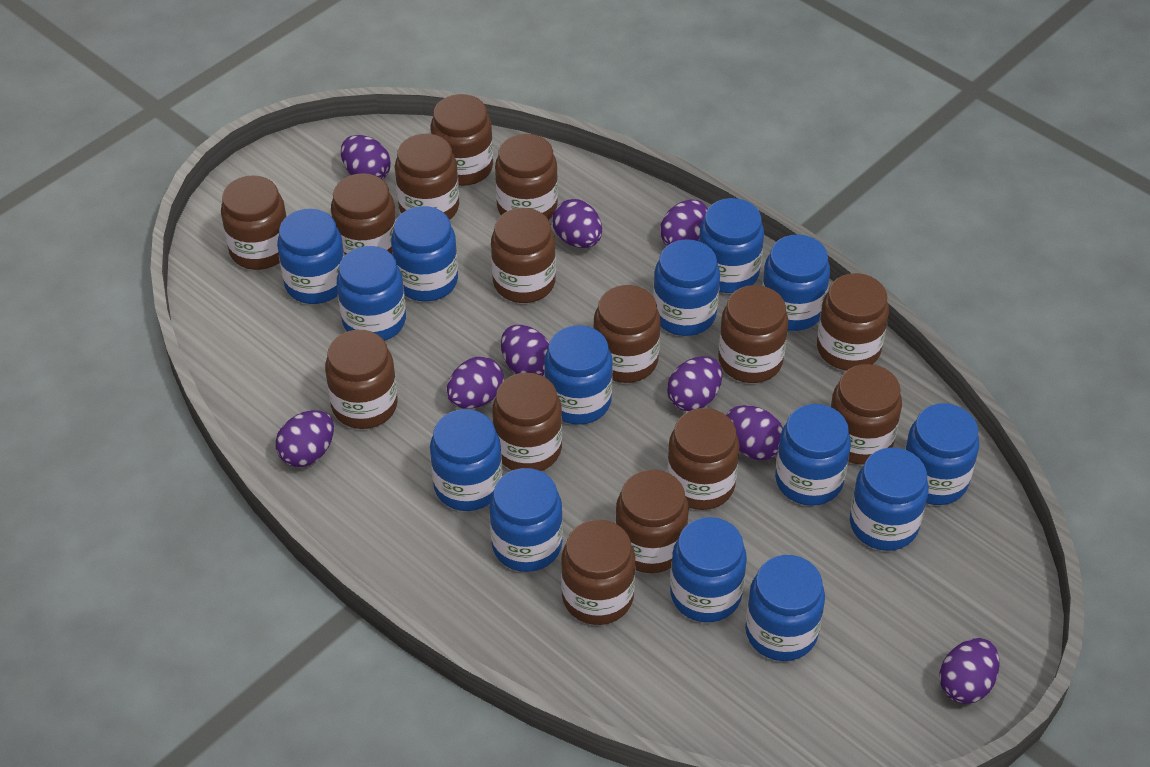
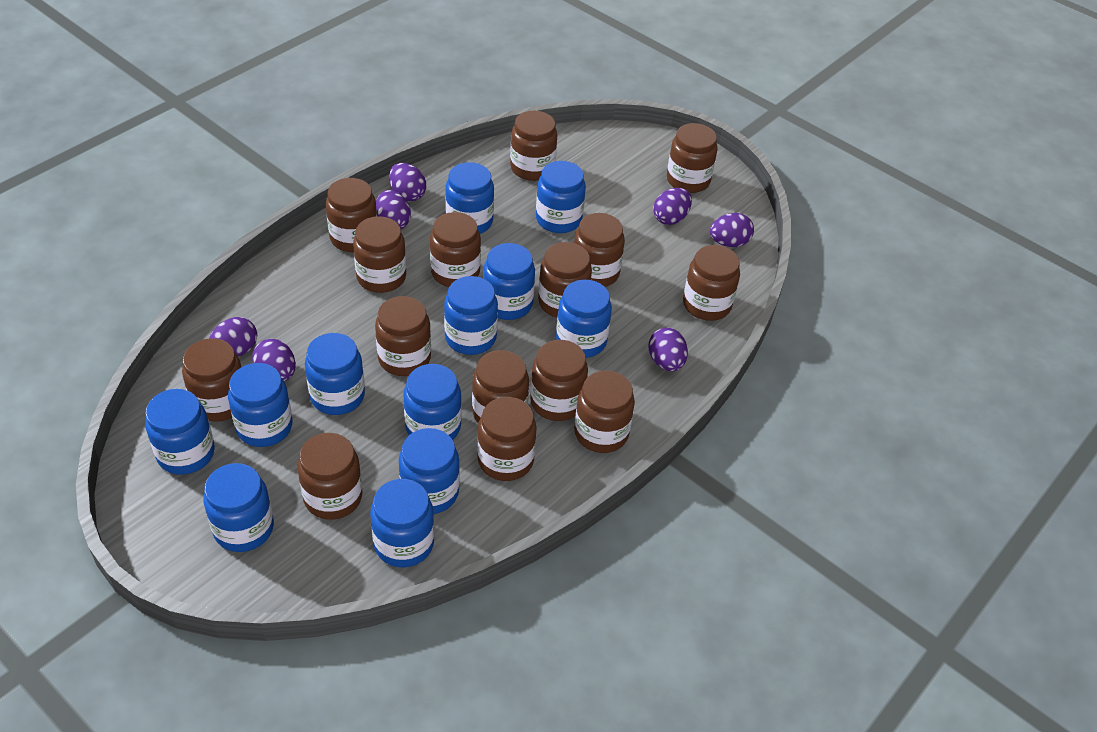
blue jar: [277,209,345,304] [337,246,406,341] [391,206,458,302] [430,409,502,511] [489,468,563,572] [544,325,613,425] [653,239,720,336] [670,517,747,622] [699,198,764,293] [745,555,825,661] [762,235,830,331] [775,404,851,506] [850,447,929,551] [905,403,979,505] = 14 -> [145,389,215,475] [204,463,274,552] [228,363,292,447] [305,333,365,415] [370,479,434,567] [399,428,460,514] [403,364,462,440] [444,276,498,355] [445,162,494,234] [483,243,535,320] [536,161,586,233] [556,279,612,358] = 12
purple egg: [276,410,334,467] [341,135,391,180] [447,357,504,409] [501,325,549,376] [552,199,602,248] [660,200,708,246] [667,356,722,411] [726,405,783,460] [939,638,1000,704] = 9 -> [209,317,257,356] [252,339,296,381] [376,190,411,229] [389,163,426,201] [648,328,688,371] [653,188,692,225] [710,213,754,247] = 7

